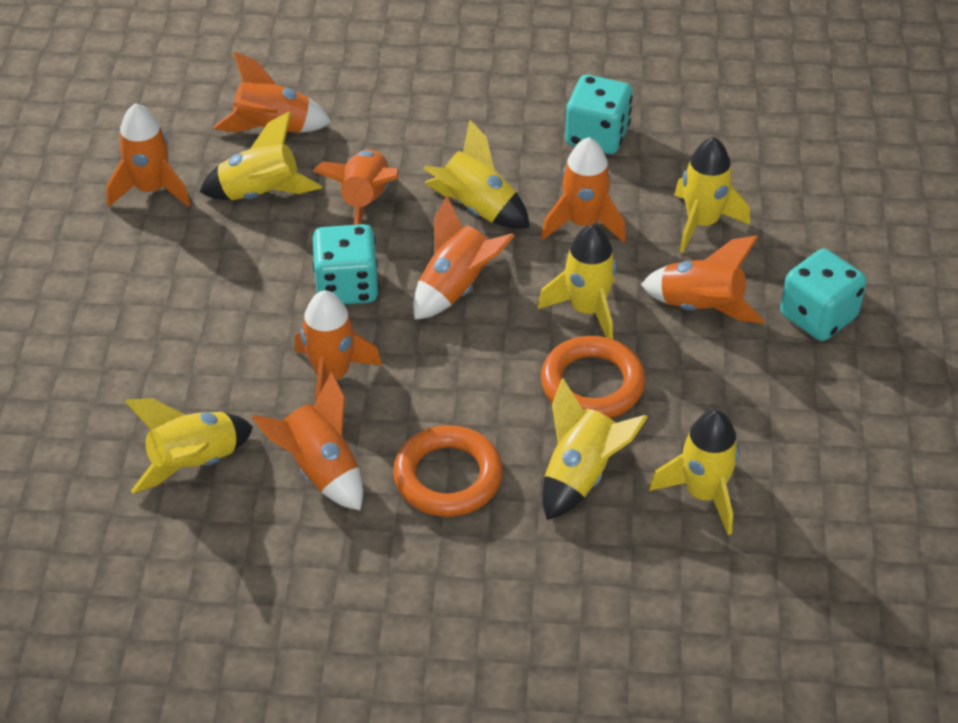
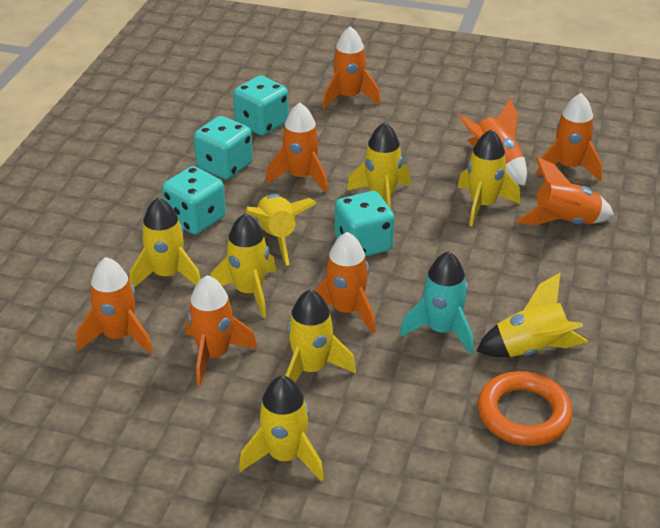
orange ring: [393,425,503,517] [541,336,646,418] = 2 -> [478,371,573,446] = 1
turquoise dice: [313,224,379,304] [565,75,633,154] [780,249,867,341] = 3 -> [162,166,226,235] [194,116,253,179] [233,76,289,136] [335,191,395,257] = 4
turquoise rocket: none = 0 -> [399,251,473,355] = 1
yellow rocket: [125,398,253,494] [199,111,322,200] [423,119,530,229] [537,224,617,339] [542,378,648,520] [649,410,740,535] [675,137,750,253] = 7 -> [130,197,201,288] [210,214,276,318] [239,376,324,482] [246,194,317,265] [285,289,356,382] [347,122,411,209] [458,129,520,226] [476,273,588,357] = 8

